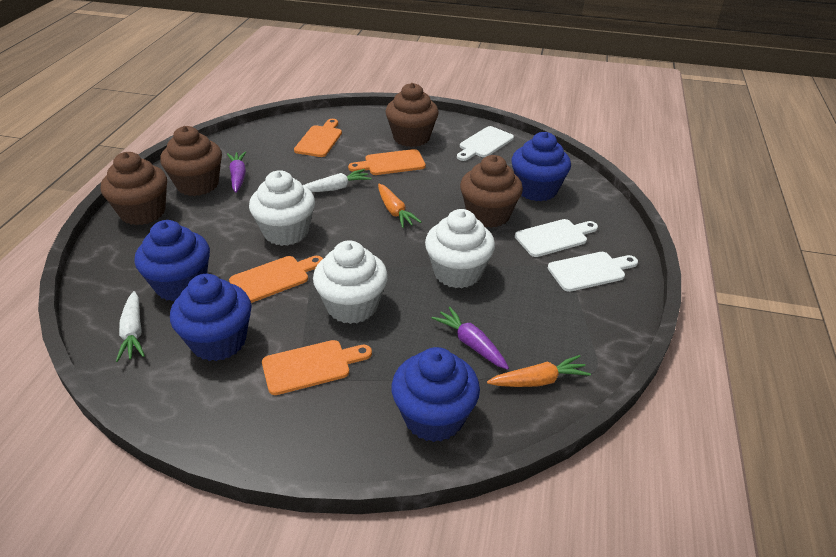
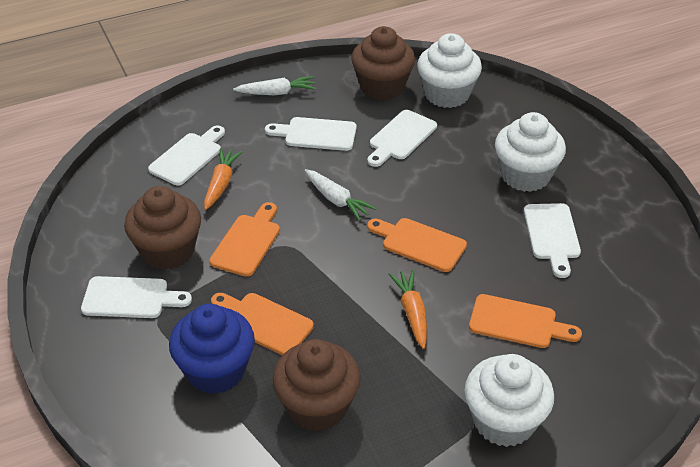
blue cupcake: [135,220,210,301] [170,274,252,361] [391,347,480,442] [511,132,571,201] = 4 -> [169,304,255,394] = 1
brown cupcake: [101,152,167,225] [160,126,222,196] [385,83,439,147] [460,155,523,228] = 4 -> [124,186,201,270] [272,339,361,431] [351,26,415,100] = 3
purple carrot: [227,152,246,193] [432,307,509,370] = 2 -> none = 0
white cutting board: [457,126,514,161] [515,219,598,257] [548,252,638,292] = 3 -> [81,276,192,318] [148,126,225,185] [265,117,357,151] [368,110,437,167] [524,203,581,278] = 5

